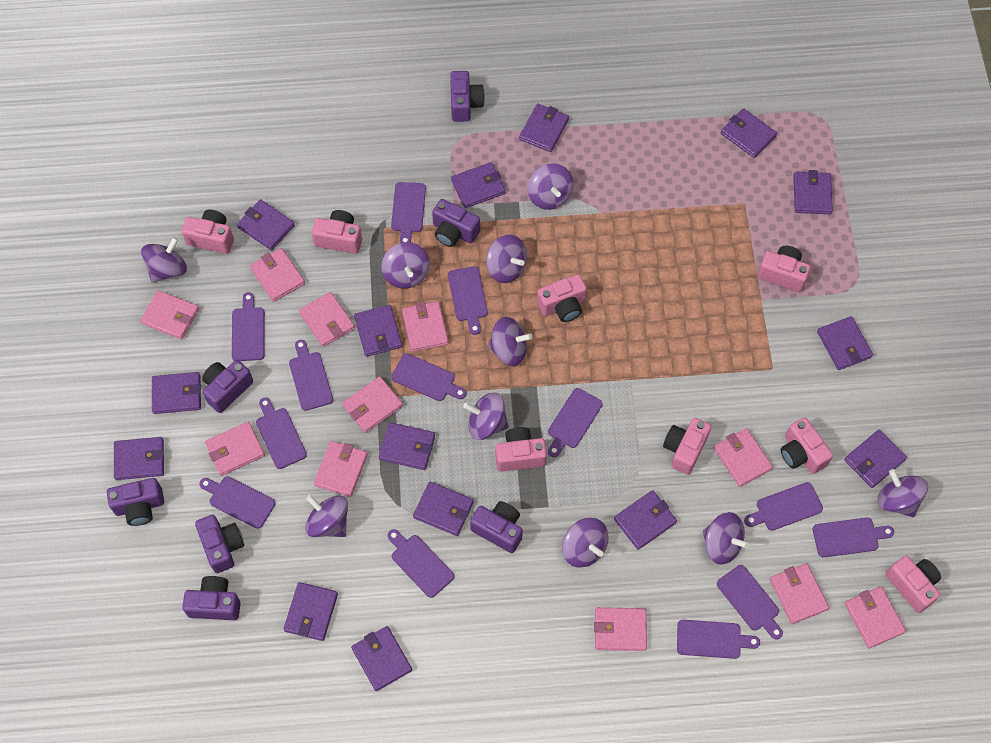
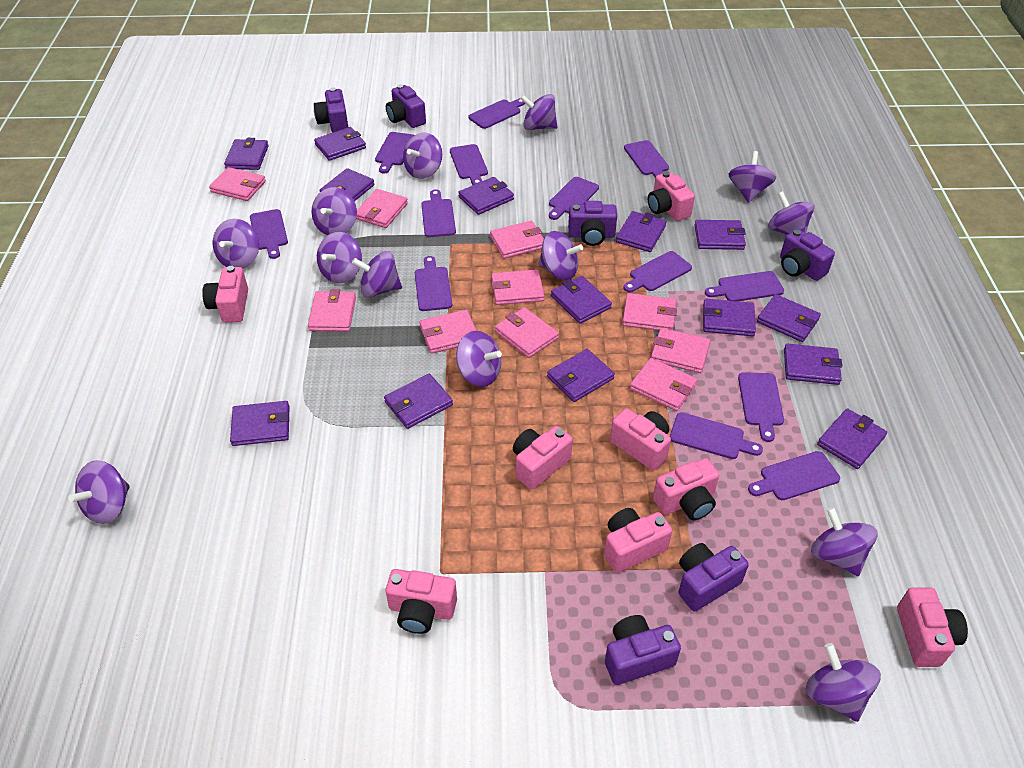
pink wallet: [140,290,199,340] [205,421,265,476] [250,248,305,302] [299,292,355,347] [314,441,368,497] [342,376,403,433] [402,301,449,352] [594,607,647,651] [714,428,773,487] [770,563,829,624] [844,586,906,649] = 11 -> [209,167,266,201] [308,289,356,331] [356,189,408,228] [419,310,477,354] [490,221,544,259] [491,269,544,305] [495,307,559,358] [622,293,677,331] [630,358,697,411] [651,328,710,373] = 10
purple camera: [107,478,164,526] [182,576,241,620] [195,515,244,573] [202,360,253,413] [432,199,480,247] [450,71,485,122] [470,501,523,553] = 7 -> [314,88,348,132] [386,84,426,128] [568,201,617,246] [605,615,681,685] [678,543,749,612] [780,229,835,281] = 6
purple spinning top: [141,237,187,283] [305,495,348,537] [381,242,430,289] [463,392,509,440] [486,235,527,283] [487,317,532,366] [528,164,574,210] [562,518,609,568] [702,512,749,565] [877,469,928,517] = 10 -> [68,460,130,524] [213,219,259,269] [312,187,357,235] [317,232,362,283] [352,251,402,298] [403,133,442,179] [456,331,502,387] [520,94,557,130] [538,231,583,280] [728,151,776,203] [768,191,815,235] [805,643,881,722] [811,507,877,576] = 13
purple wallet: [114,437,164,480] [152,372,201,414] [237,199,295,251] [284,582,338,641] [351,626,412,691] [354,305,402,357] [379,422,435,470] [413,482,474,536] [451,162,506,208] [519,104,569,152] [614,490,677,550] [721,108,777,158] [793,170,833,214] [817,316,873,370] [844,430,907,488] = 15 -> [224,138,269,170] [230,401,290,446] [314,127,366,161] [320,168,374,201] [384,374,453,429] [458,177,514,215] [547,349,615,402] [551,276,612,324] [616,211,666,252] [695,220,746,250] [703,299,756,336] [757,294,821,342] [784,344,843,385] [817,408,887,469] = 14

